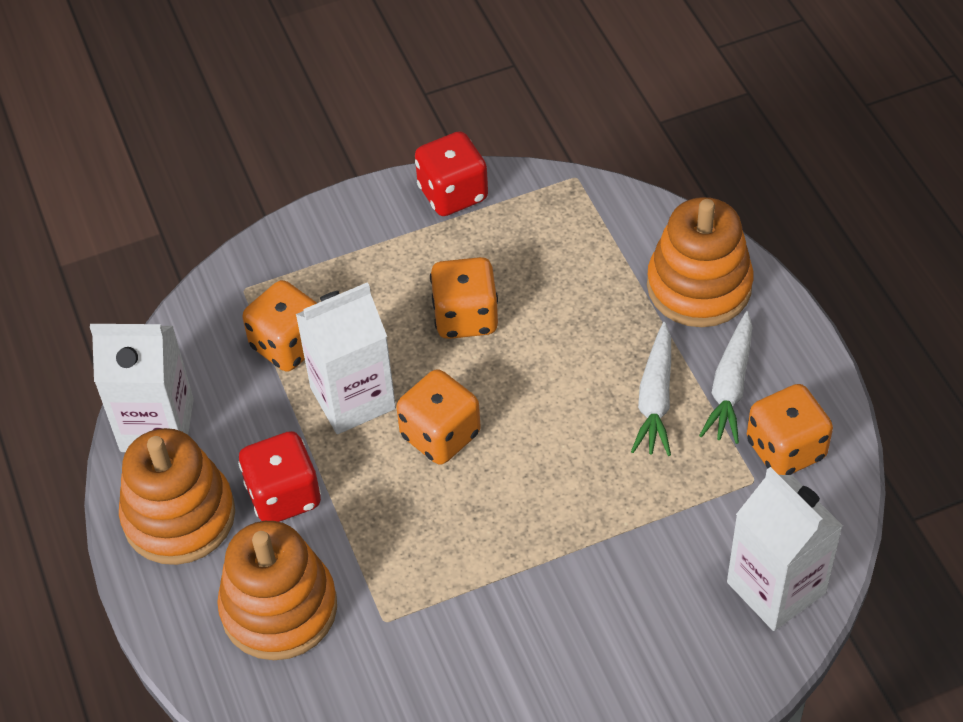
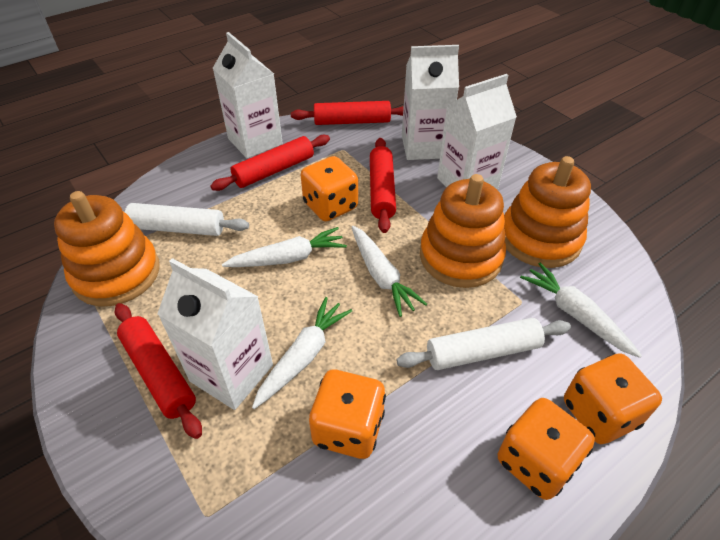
red dice: [238,431,321,522] [415,131,488,216] = 2 -> none = 0
red rolling pin: none = 0 -> [115,303,202,439] [210,135,330,191] [291,101,404,125] [370,138,396,233] = 4
white carrot: [631,322,671,456] [699,311,752,444] = 2 -> [222,227,347,267] [252,297,352,409] [352,226,427,317] [520,263,642,358] = 4
white carton: [90,324,194,452] [295,282,396,434] [727,467,843,631] = 3 -> [157,258,273,410] [213,32,283,158] [402,45,459,160] [437,74,517,189] = 4
white rolling pin: none = 0 -> [123,203,249,236] [396,318,571,370] = 2

